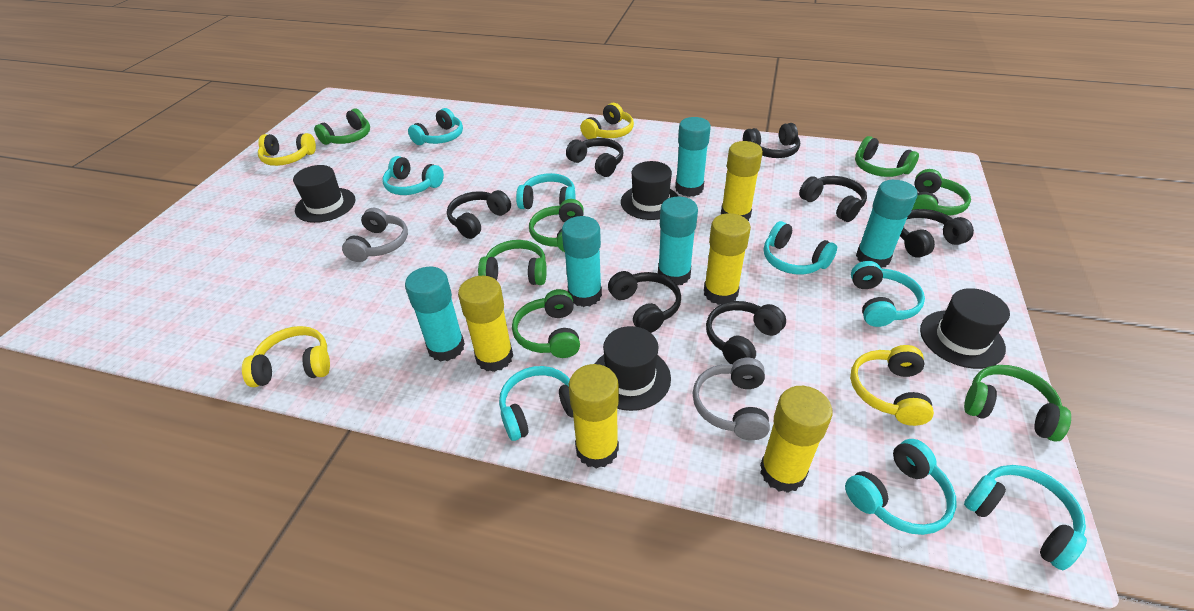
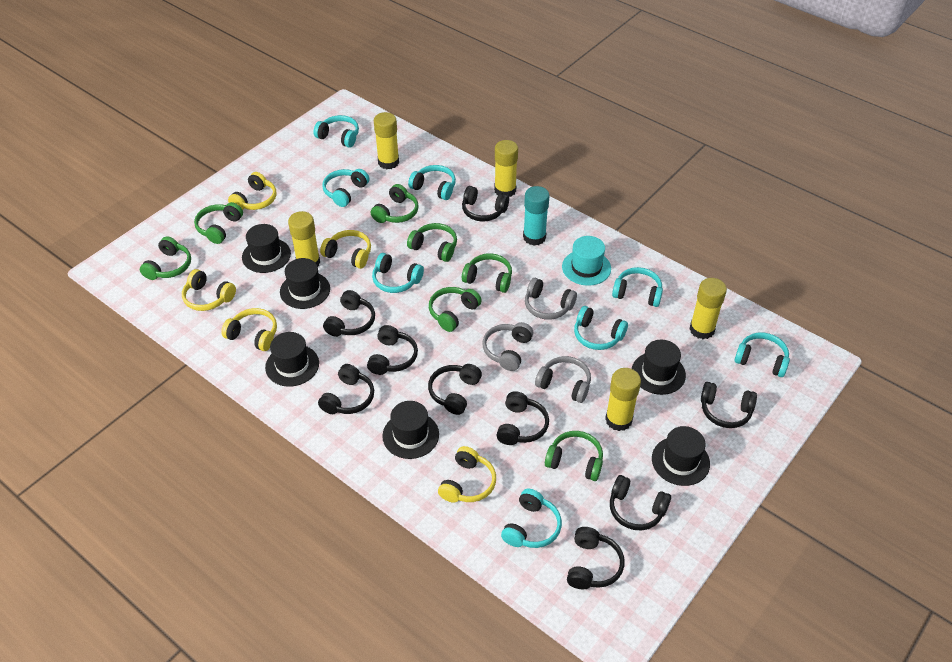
black hat: [293,165,355,223] [595,326,671,411] [621,161,679,220] [920,288,1010,369] = 4 -> [242,224,291,273] [265,332,319,387] [280,258,330,309] [382,401,439,459] [632,340,686,395] [652,426,710,486] = 6
black headphones: [447,190,511,239] [566,138,624,177] [608,271,681,333] [706,301,786,364] [743,123,800,158] [799,176,867,222] [900,209,974,258] = 7 -> [318,364,374,414] [323,290,375,337] [367,325,418,375] [428,364,482,415] [462,186,509,221] [497,391,549,445] [567,527,624,589] [610,475,671,530] [701,382,757,428] = 9
grey headphones: [342,208,408,262] [692,358,770,440] = 2 -> [482,322,533,371] [525,278,577,320] [535,356,591,403] = 3
turquoise glue stick: [405,267,465,362] [562,216,602,307] [658,196,698,286] [675,117,711,197] [856,180,918,268] = 5 -> [523,186,549,246] = 1
turquoise hat: none = 0 -> [562,236,611,286] = 1
yellow headphones: [242,326,330,387] [258,133,316,166] [580,103,634,139] [850,345,934,426] = 4 -> [182,269,236,311] [221,308,277,351] [228,172,277,210] [320,230,371,269] [438,446,496,503] = 5

